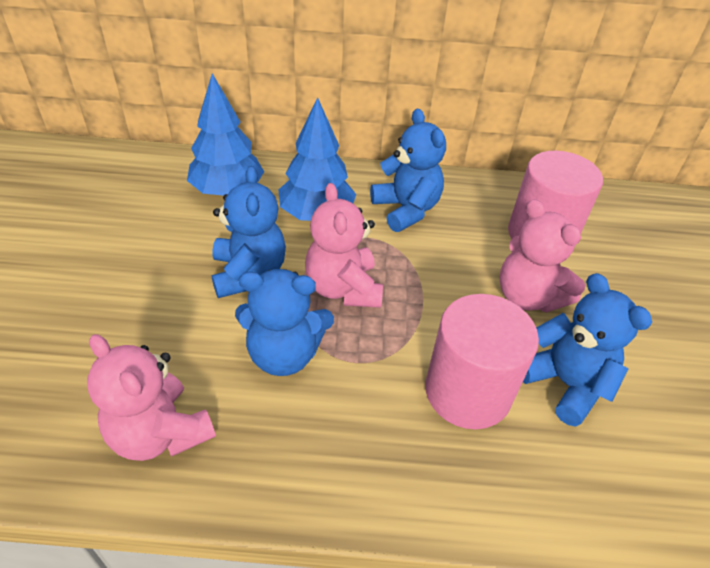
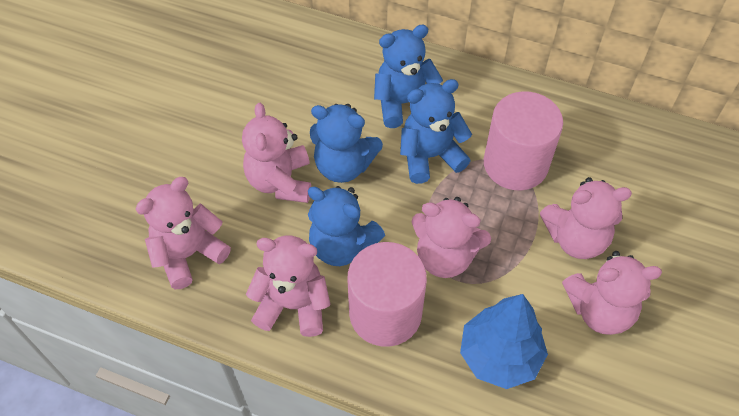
blue tree: [187,73,264,196] [279,97,356,221] = 2 -> [460,294,548,389] = 1
pink teddy bear: [87,334,216,461] [305,183,383,308] [500,199,585,312] = 3 -> [135,177,231,289] [242,103,311,203] [246,235,331,337] [412,197,491,278] [540,177,632,259] [562,251,662,335] = 6

